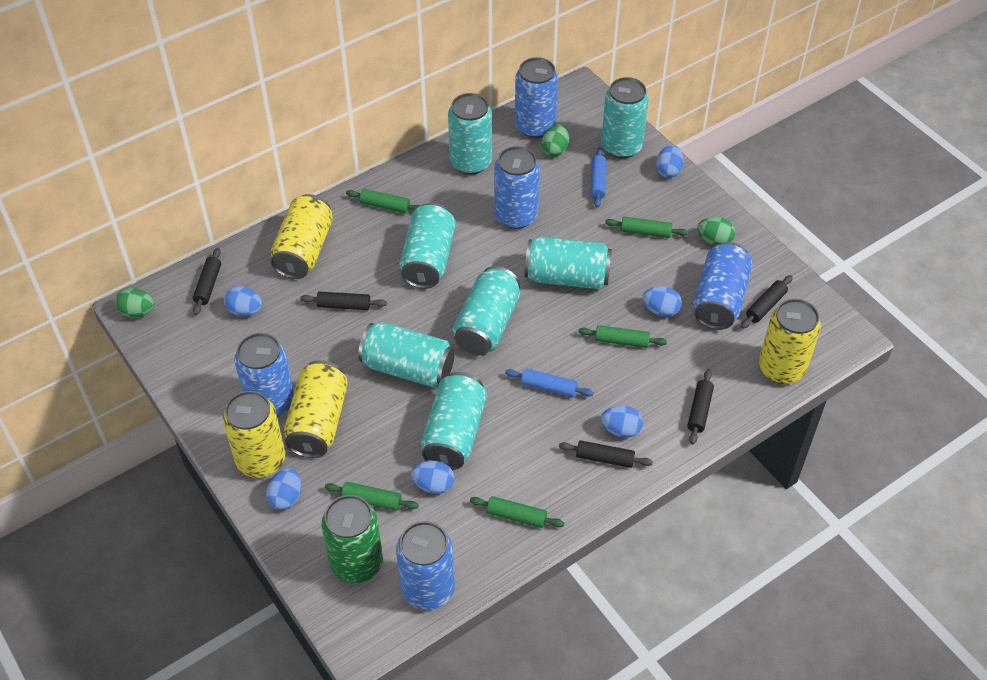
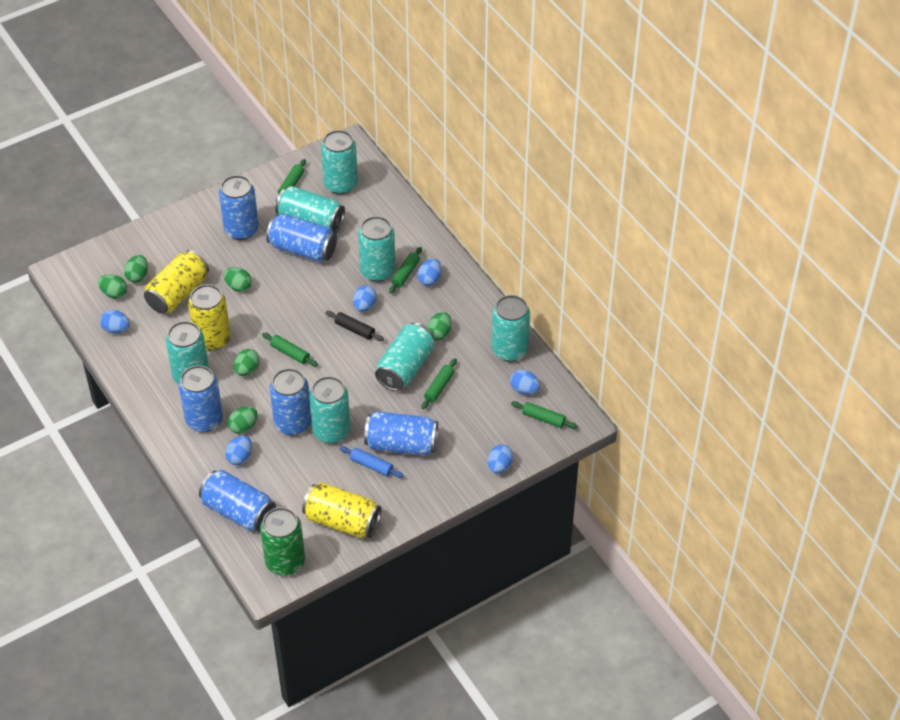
black rolling pin: [193,248,221,315] [300,291,387,310] [559,440,653,468] [687,369,714,445] [741,275,793,329] = 5 -> [326,311,384,341] = 1
blue can: [234,333,294,417] [396,521,455,610] [494,146,540,229] [515,57,558,138] [693,242,753,330] = 5 -> [179,365,223,432] [199,470,276,532] [219,175,259,240] [266,214,337,262] [270,368,312,435] [364,411,438,456] = 6
blue rolling pin: [505,368,594,397] [590,148,606,207] = 2 -> [340,446,404,478] = 1
green egg: [115,288,154,318] [541,125,569,157] [697,217,735,246] = 3 -> [98,274,127,299] [124,255,148,283] [223,267,252,292] [228,406,258,434] [234,349,260,376] [427,312,452,340] = 6
yellow can: [223,391,285,478] [270,194,333,279] [284,360,348,458] [759,299,821,384] = 4 -> [144,250,209,314] [188,284,231,351] [302,482,381,538] = 3

